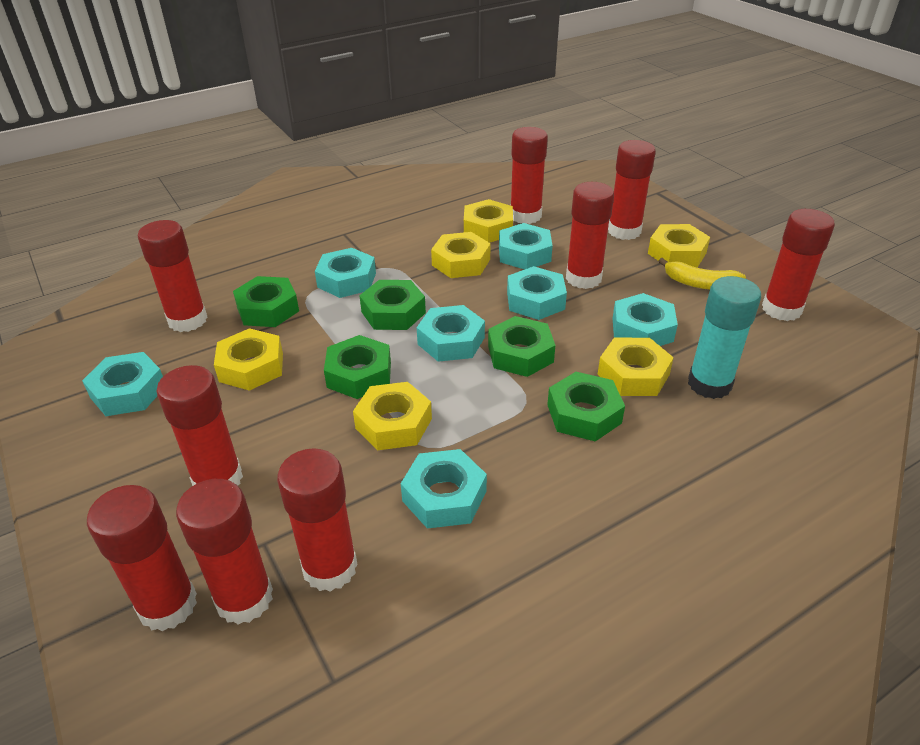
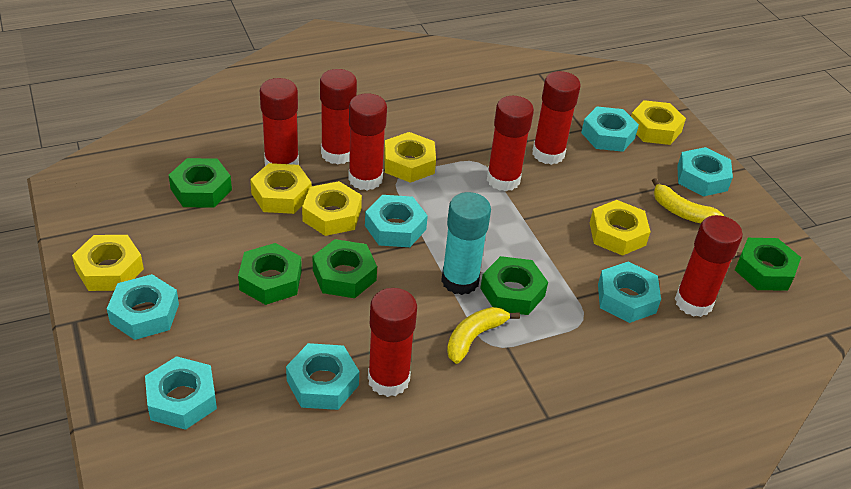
red glue stick: [87,485,197,631] [138,220,208,332] [157,365,243,486] [176,479,273,625] [277,448,358,592] [510,127,548,224] [566,182,614,289] [608,140,656,240] [762,209,835,321] = 9 -> [260,78,299,166] [320,69,357,165] [348,93,387,190] [368,288,417,397] [487,96,534,191] [532,71,581,165] [675,215,743,317] = 7
yellow banana: [659,258,746,290] = 1 -> [447,307,520,364] [652,178,724,223] = 2

